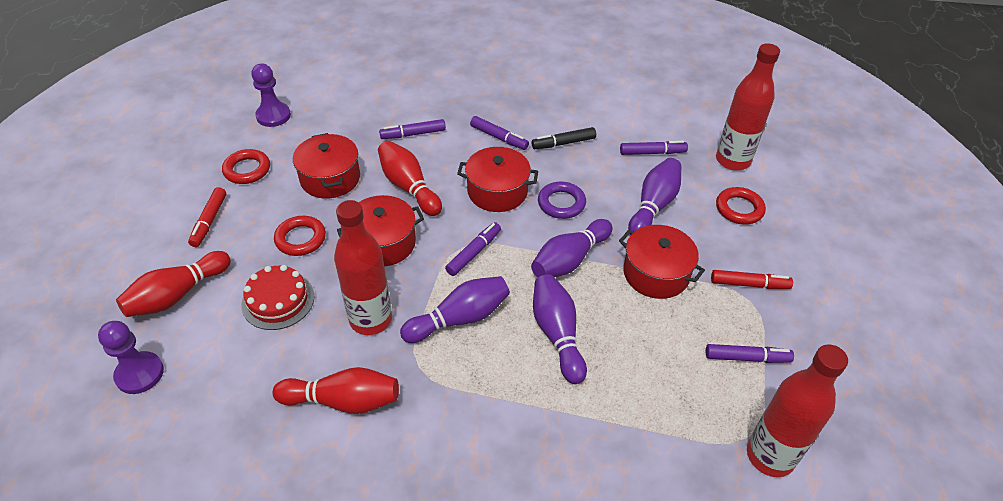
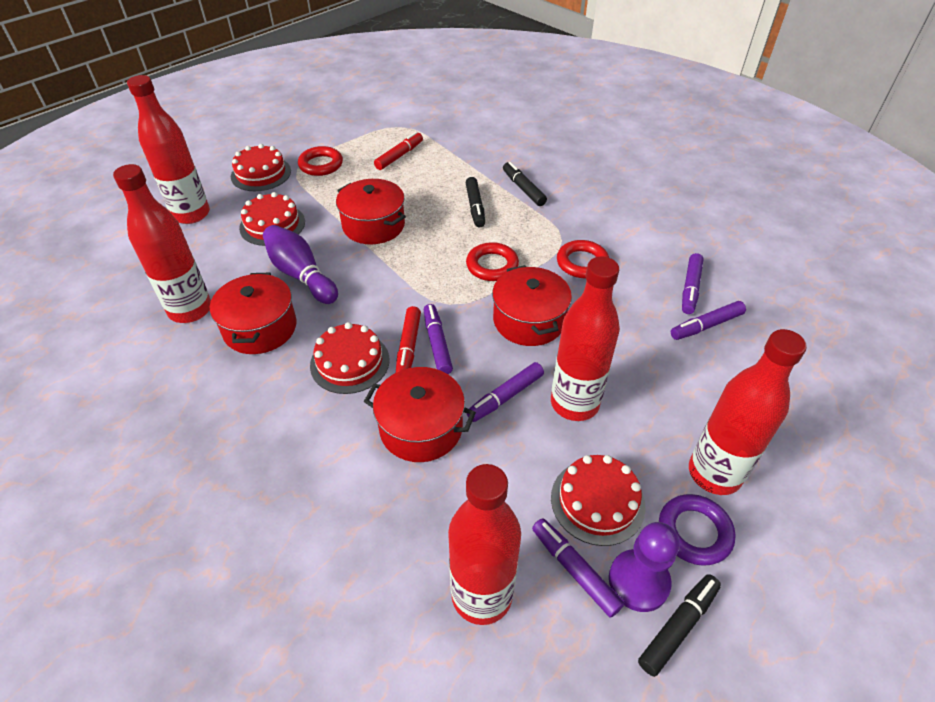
black marker: [531,127,596,149] = 1 -> [465,177,485,228] [503,162,547,206] [638,574,721,677] = 3
purple bowling pin: [400,276,510,343] [531,219,612,277] [533,274,587,384] [628,158,681,235] = 4 -> [263,225,338,304] = 1
purple pawn: [98,321,164,394] [251,64,291,127] = 2 -> [609,522,680,612] = 1
red bottle: [334,200,392,335] [716,43,780,171] [747,344,848,477] = 3 -> [113,164,211,323] [127,75,210,224] [448,464,521,625] [551,256,620,421] [689,329,807,495] = 5
red bowling pin: [116,251,231,317] [273,367,399,414] [378,141,442,216] = 3 -> none = 0
red cake: [241,265,314,330] = 1 -> [231,144,291,191] [239,192,305,246] [310,322,390,394] [551,455,646,546] = 4

